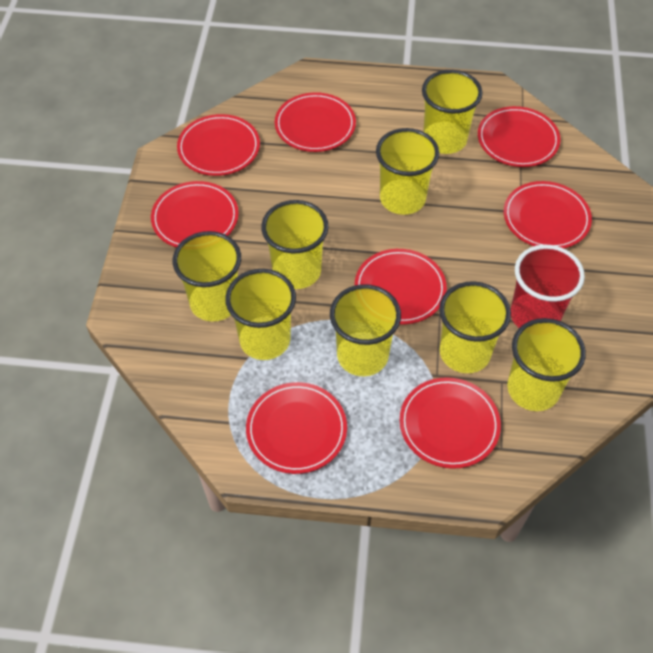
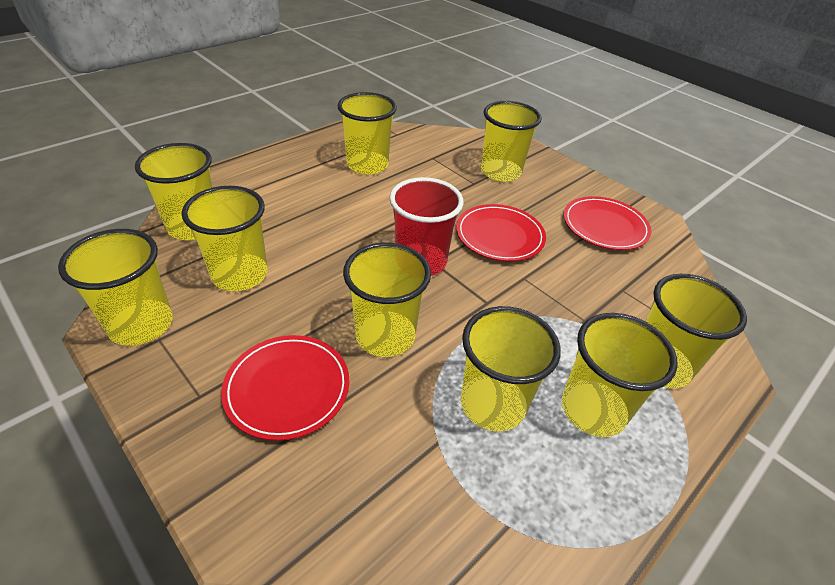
red plate: [151,181,239,247] [177,114,260,176] [246,382,347,474] [275,92,356,152] [355,249,447,324] [400,377,501,469] [478,106,561,167] [504,181,592,248] = 8 -> [221,335,349,441] [456,204,546,261] [563,196,651,250] = 3
yellow cup: [173,231,241,322] [225,269,296,360] [261,200,329,289] [330,284,401,376] [376,128,439,215] [422,70,483,154] [439,281,511,373] [507,318,586,411] = 8 -> [58,229,173,346] [135,143,212,240] [181,186,267,291] [338,92,397,175] [343,243,431,357] [461,306,561,431] [481,101,542,182] [561,313,678,437] [645,274,747,388] = 9

